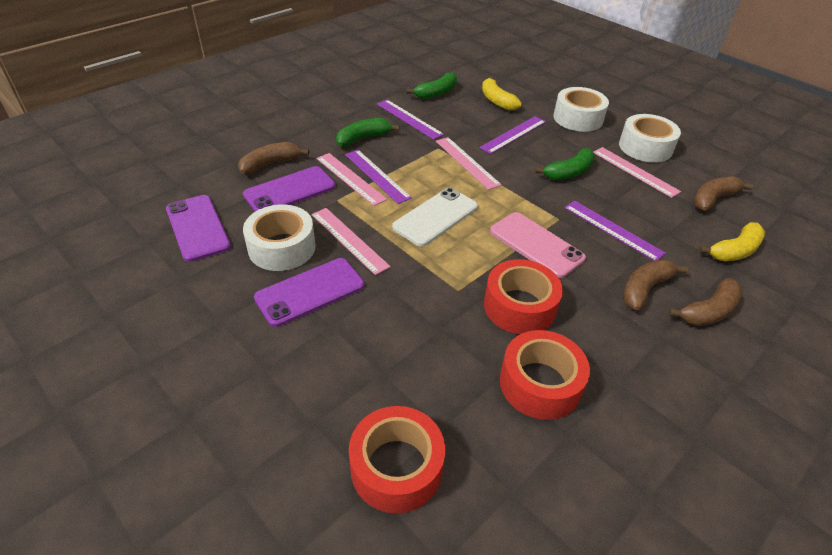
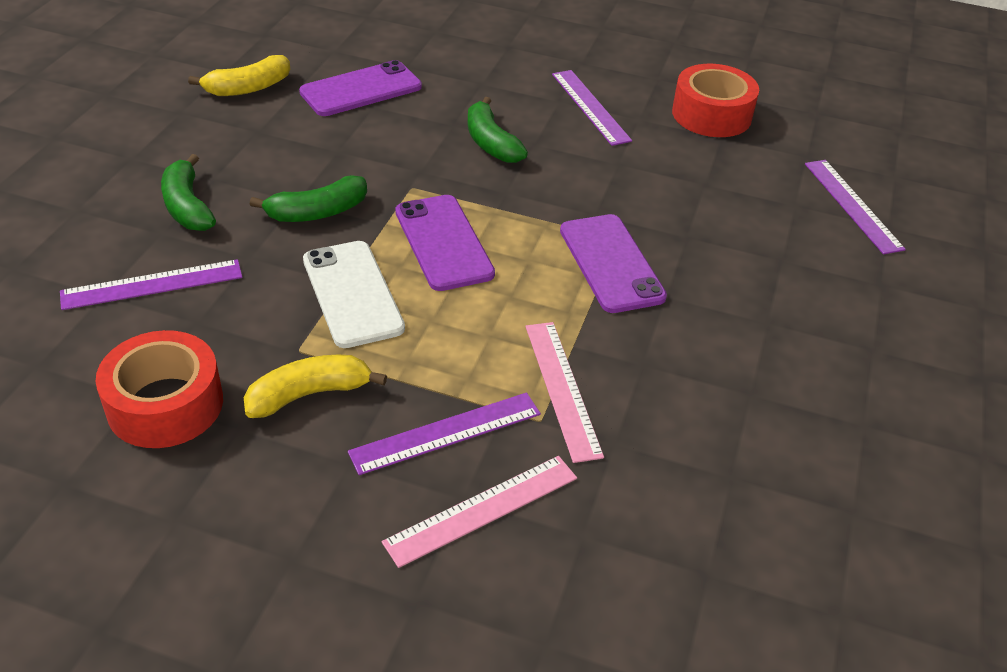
brown banana: [238,142,309,174] [623,260,688,310] [668,278,742,326] [693,176,753,211] = 4 -> none = 0
pink phone: [490,212,586,278] = 1 -> none = 0
pink ruler: [311,208,391,275] [316,153,387,206] [436,137,502,190] [593,147,681,198] = 4 -> [382,456,577,568] [526,322,604,463] = 2
red tape: [349,406,445,513] [484,259,563,334] [500,330,590,420] = 3 -> [95,330,223,448] [672,64,759,137] = 2
white tape: [243,205,316,271] [554,87,609,132] [619,114,681,163] = 3 -> none = 0

